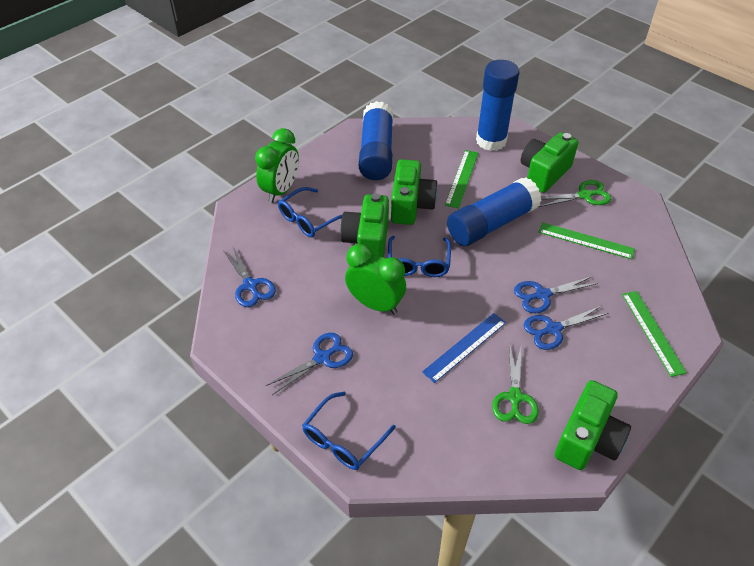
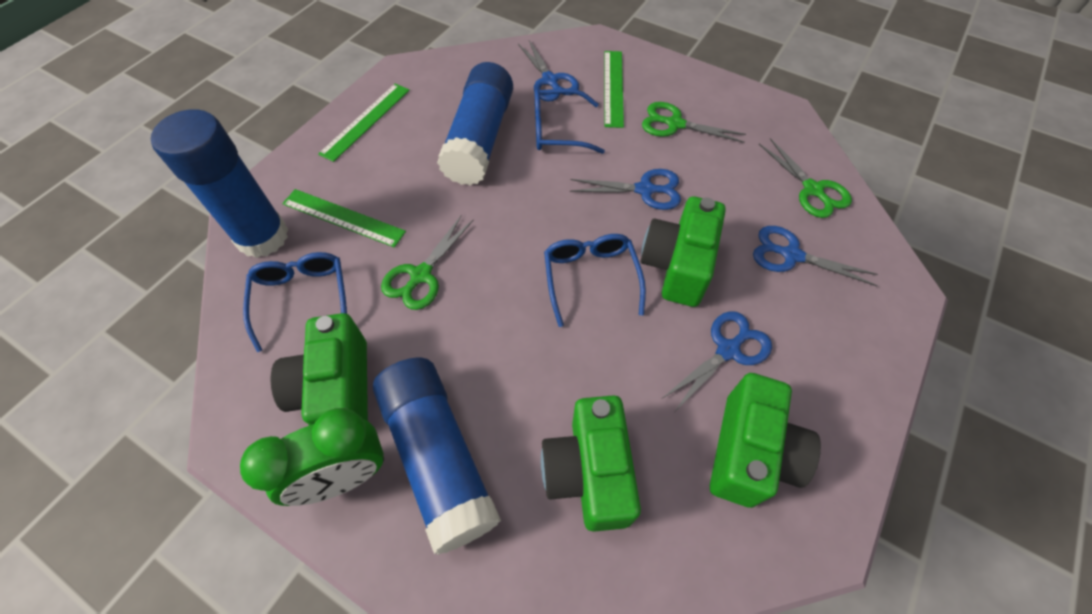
blue ruler: [422,313,506,383] = 1 -> none = 0
green clock: [255,128,299,203] [345,244,406,314] = 2 -> [240,408,384,506] = 1
green scissors: [492,343,539,424] [539,180,611,207] = 2 -> [381,215,474,310] [642,102,746,143] [759,138,852,218] = 3

